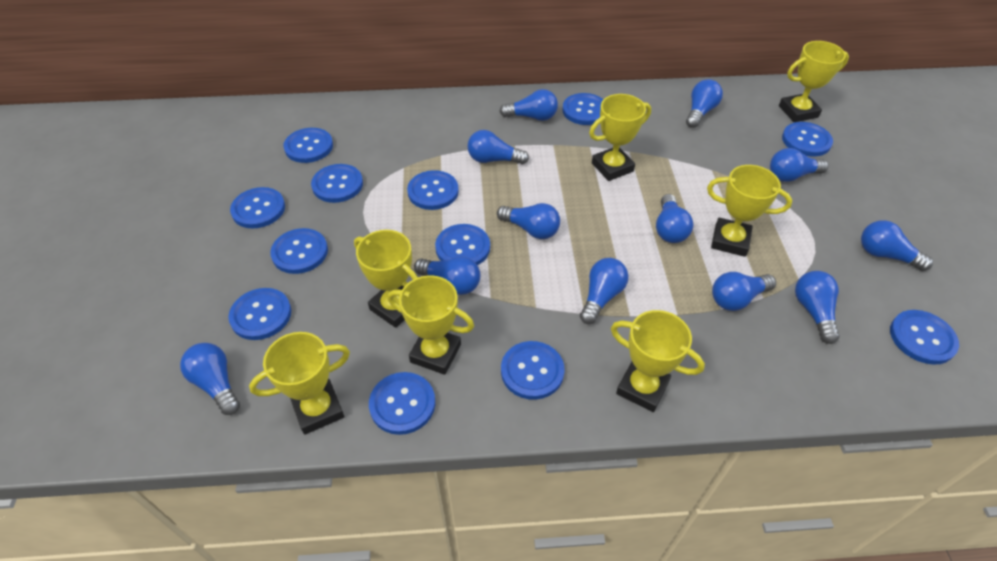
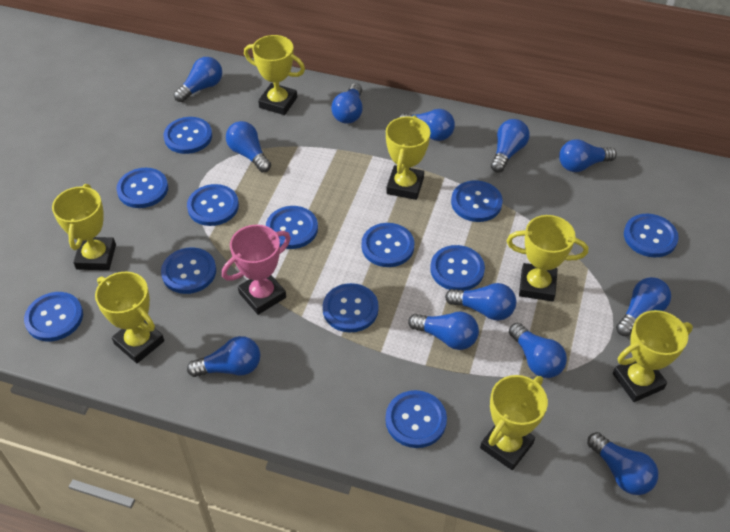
pink trophy: none = 0 -> [222,225,291,315] = 1

